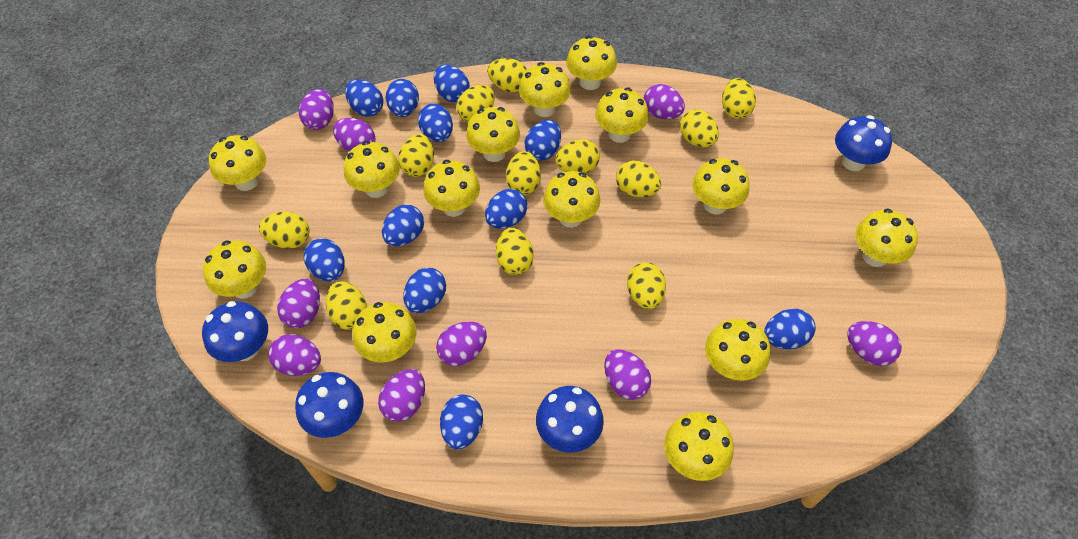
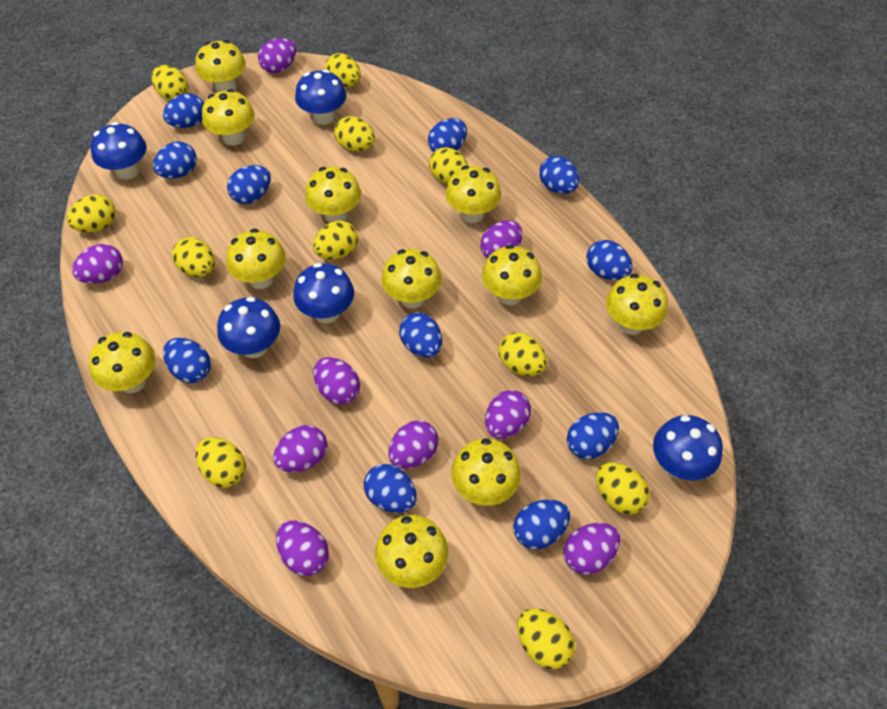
blue mushroom: [202,301,268,362] [295,372,363,438] [536,386,604,452] [835,115,892,171] = 4 -> [90,122,146,180] [217,297,280,358] [293,263,354,323] [295,69,346,125] [653,415,723,481] = 5
yellow egg: [259,212,309,249] [326,281,367,330] [398,134,434,177] [457,85,495,123] [487,58,527,92] [496,228,534,275] [506,151,541,195] [555,139,600,173] [616,160,661,197] [627,262,666,309] [680,109,719,147] [722,78,756,119] = 12 -> [67,194,116,232] [152,65,189,101] [172,237,215,277] [195,437,246,488] [313,220,358,260] [324,53,361,88] [334,116,375,151] [429,147,469,184] [498,332,547,376] [517,608,575,669] [596,462,650,514] = 11
yellow mushroom: [203,240,266,299] [209,135,266,191] [344,141,400,198] [353,302,417,363] [423,160,480,217] [466,107,520,162] [519,62,571,117] [543,171,600,228] [566,36,617,90] [595,88,648,143] [664,412,734,481] [692,158,749,214] [705,319,770,381] [855,208,918,267] = 14 -> [89,332,156,393] [195,40,246,92] [202,89,255,146] [226,229,286,289] [305,167,361,223] [375,515,448,588] [382,249,442,308] [445,166,501,223] [451,438,521,506] [482,245,542,305] [606,274,668,335] = 11

